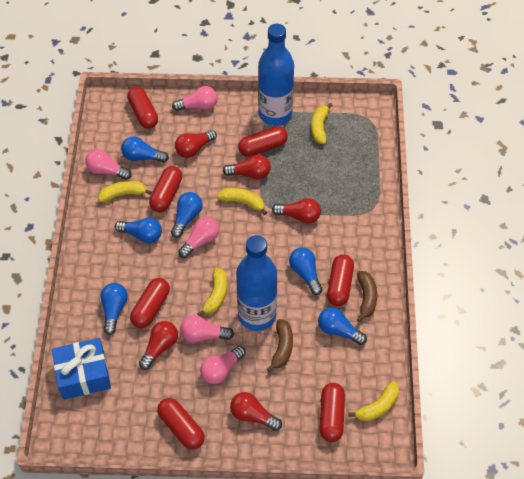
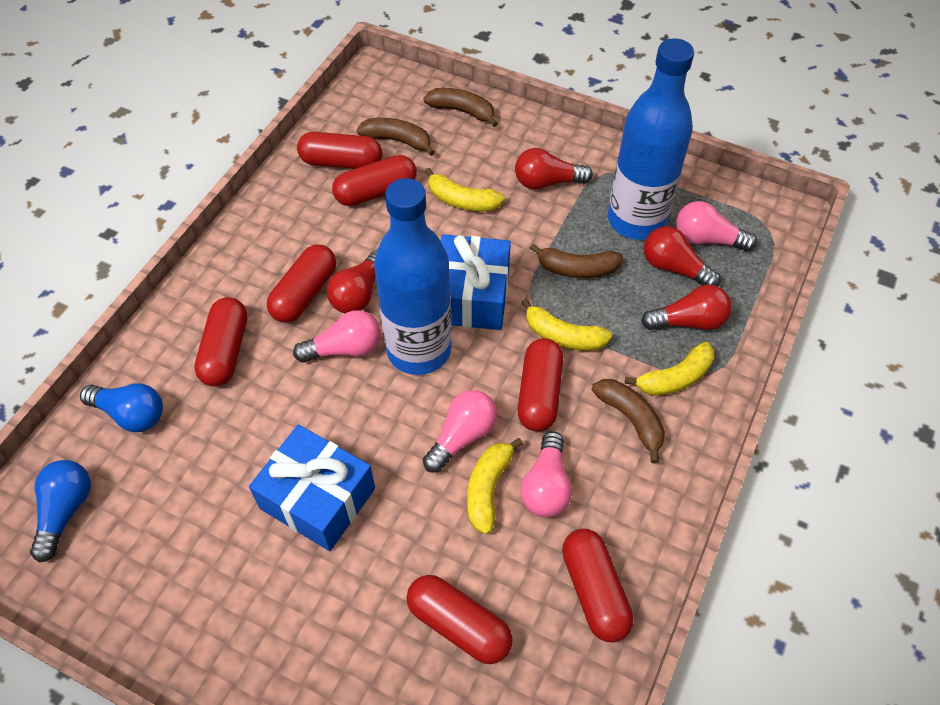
blue gift: [52,338,111,400] = 1 -> [249,425,375,551] [441,234,511,330] = 2
blue light bulb: [101,283,128,335] [115,218,162,243] [121,136,169,163] [171,192,203,238] [289,247,322,295] [318,307,367,345] = 6 -> [30,460,91,563] [80,383,163,432] = 2
brown banana: [267,319,293,372] [357,271,377,322] = 2 -> [357,118,435,156] [423,88,498,127] [530,243,623,278] [592,379,665,463] = 4
pink light bulb: [85,149,131,180] [172,86,217,111] [178,217,219,258] [180,315,234,343] [200,346,246,384] = 5 -> [293,310,381,363] [423,390,497,473] [520,431,572,517] [676,201,757,251] = 4
red light bulb: [139,321,178,370] [175,130,217,158] [223,155,271,180] [230,392,282,431] [272,198,321,224] = 5 -> [327,250,377,313] [515,148,593,190] [641,285,732,330] [644,226,721,286] = 4
yellow banana: [98,181,152,202] [197,268,227,316] [217,188,267,215] [311,103,333,144] [348,381,399,422] = 5 -> [425,168,505,211] [467,438,523,534] [521,299,612,351] [625,342,714,396] = 4

